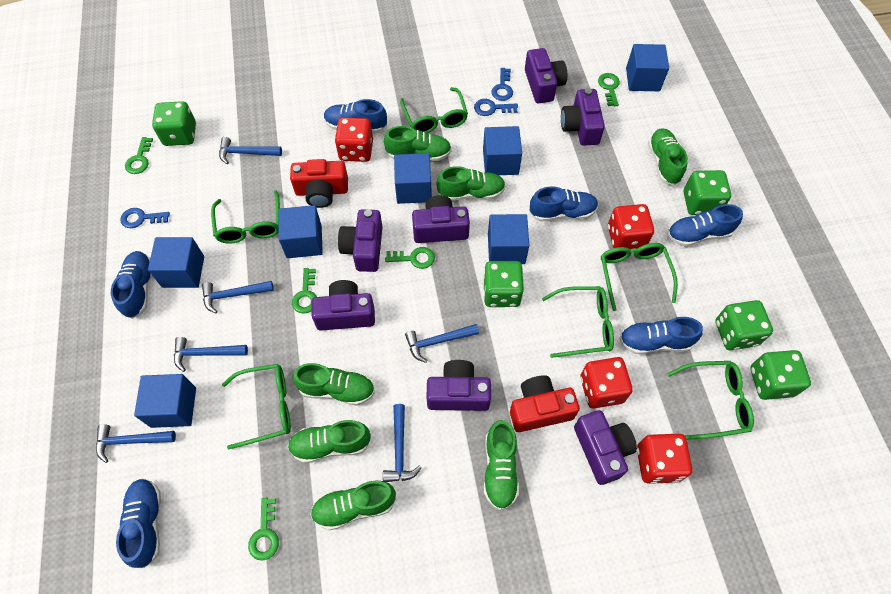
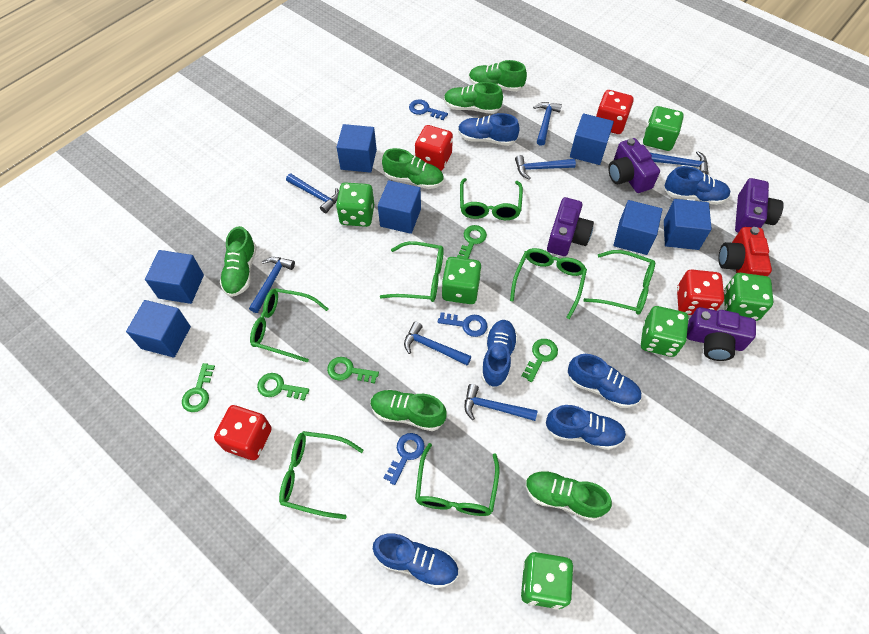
blue hammer: [96,424,176,463] [174,337,248,372] [202,281,274,313] [219,137,282,164] [383,404,422,482] [405,324,479,363] = 6 -> [249,257,295,313] [286,173,339,213] [404,321,471,365] [464,384,538,421] [515,155,576,180] [533,102,562,146] [650,151,708,175] = 7
green dice: [152,101,196,146] [483,261,524,307] [684,170,731,215] [715,300,773,350] [750,350,811,400] = 5 -> [336,183,374,227] [442,257,482,304] [521,552,573,610] [641,306,689,357] [643,106,684,151] [724,273,773,321] = 6
green glasses: [211,191,280,244] [222,364,291,449] [400,87,468,133] [542,286,614,358] [601,243,678,311] [667,361,754,440] = 6 -> [250,288,328,363] [279,431,364,519] [380,241,444,302] [415,443,499,516] [460,178,523,220] [510,248,587,319] [583,250,655,315] = 7
green shoe: [288,420,371,463] [293,363,375,405] [310,481,396,530] [384,126,452,161] [437,166,506,201] [484,420,519,510] [648,128,688,185] = 7 -> [220,226,257,297] [371,389,447,431] [382,148,444,189] [444,82,503,114] [469,60,527,92] [525,470,612,521] = 6
purple camera: [312,280,375,331] [338,209,382,272] [412,195,470,243] [427,360,491,411] [525,48,567,104] [561,88,605,146] [574,410,637,485] = 7 -> [547,197,594,256] [608,138,660,193] [687,307,756,361] [735,178,784,233] = 4
red camera: [290,159,348,208] [510,375,580,432] = 2 -> [718,227,772,277] = 1

